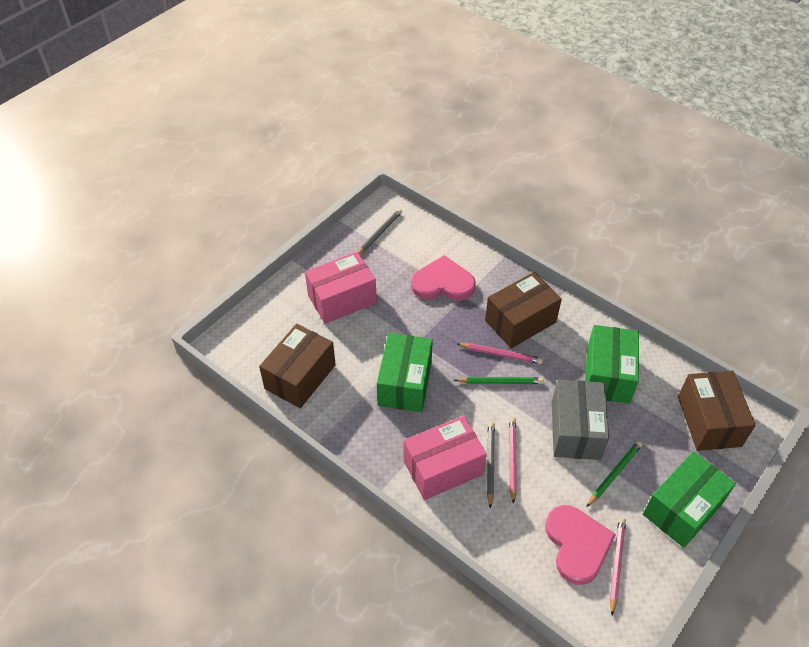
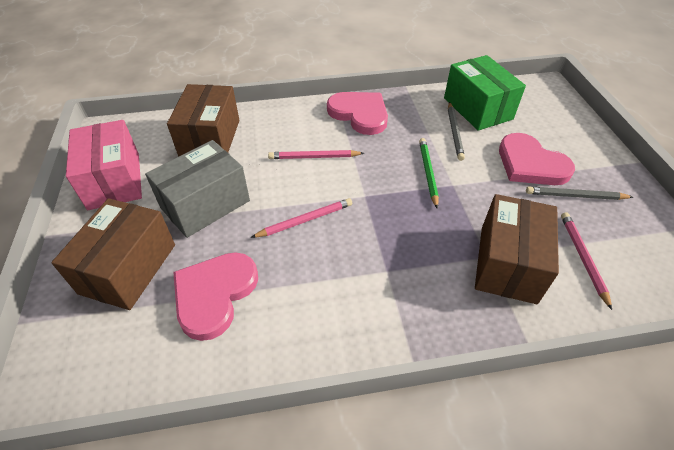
green box: [377,333,433,412] [585,325,639,404] [643,451,736,548] = 3 -> [444,55,526,131] = 1
green pencil: [455,377,544,384] [586,441,643,507] = 2 -> [419,138,439,209] = 1
pink box: [305,252,377,324] [404,416,487,500] = 2 -> [66,120,142,210] = 1
pink heart: [411,255,476,301] [545,505,616,585] = 2 -> [173,252,258,341] [327,92,388,135] [499,133,575,185] = 3

